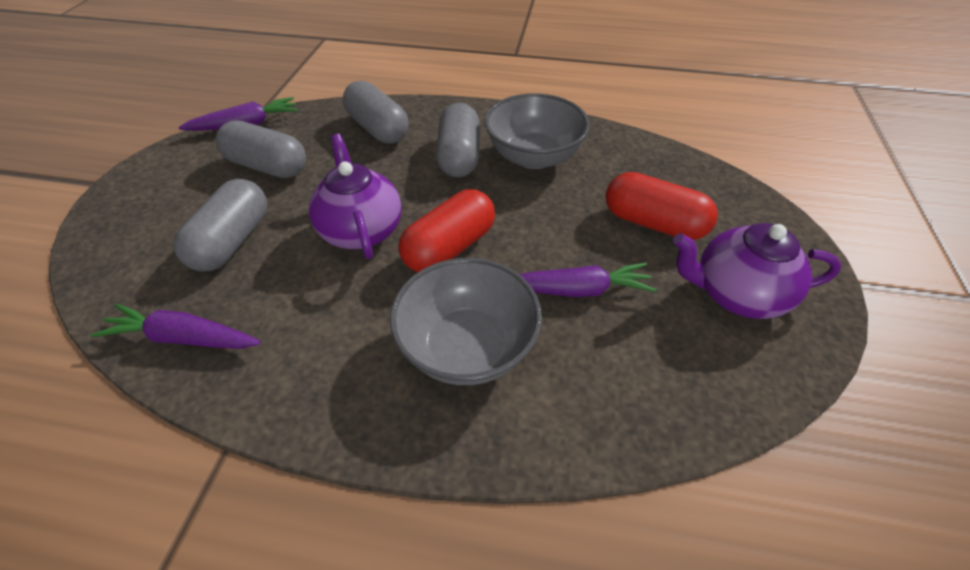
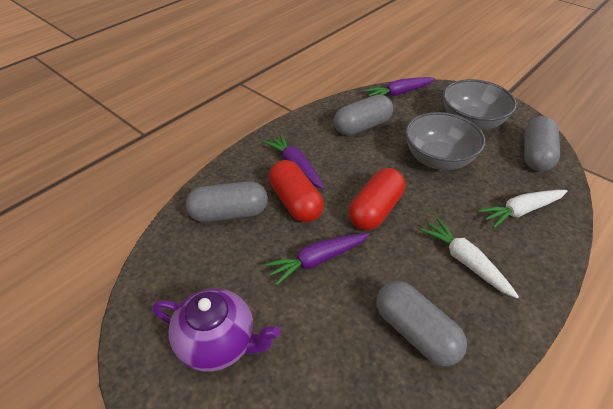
purple teapot: [309,134,402,259] [673,223,842,319] = 2 -> [152,288,280,372] = 1
white carrot: none = 0 -> [420,217,519,299] [478,190,567,228] = 2

